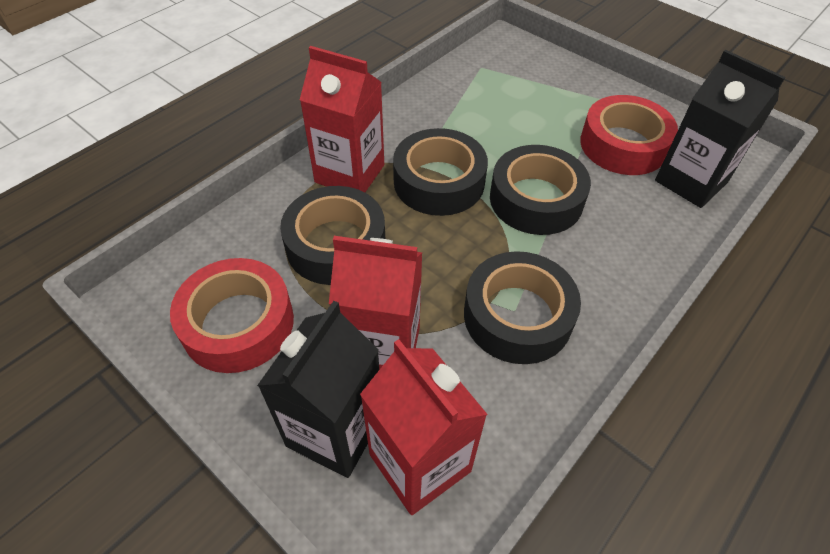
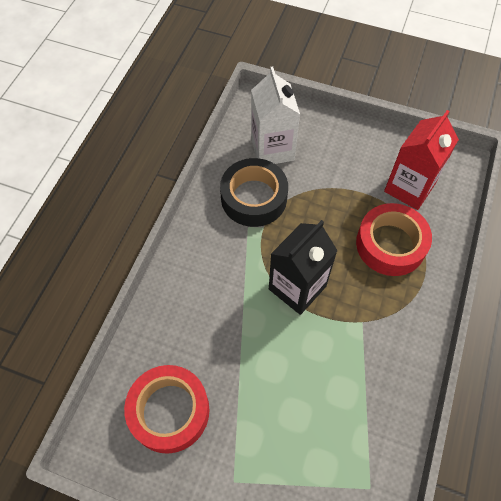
black carton: [257,301,379,478] [655,50,786,208] = 2 -> [269,220,338,315] = 1
black tape: [280,186,385,285] [393,128,488,216] [464,251,581,364] [490,145,591,235] = 4 -> [220,158,288,227] = 1
red carton: [300,46,384,192] [329,236,422,370] [360,339,488,515] = 3 -> [384,110,459,210] = 1
white carton: none = 0 -> [251,66,300,164] = 1

